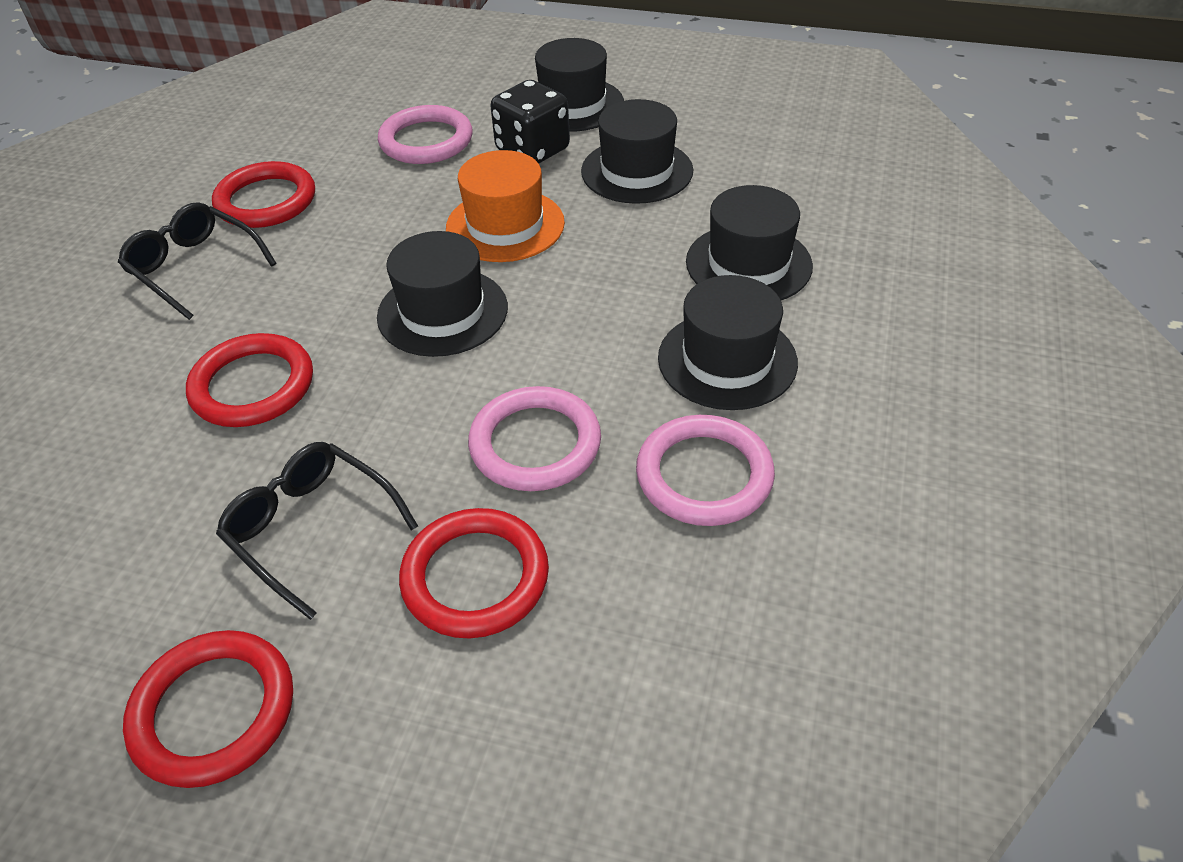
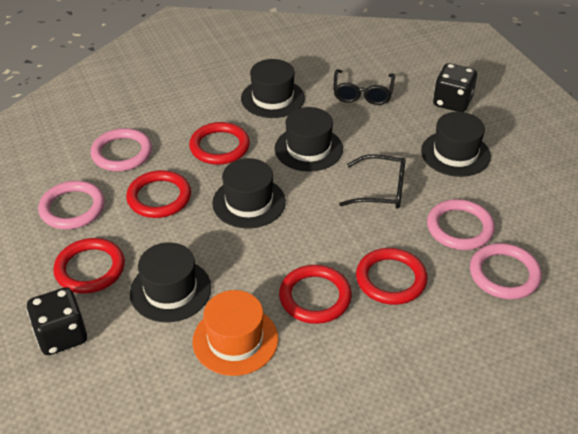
black dice: [491,80,570,163] = 1 -> [27,287,87,355] [433,63,477,112] = 2
pink ring: [378,105,473,164] [468,386,601,491] [636,415,775,526] = 3 -> [38,181,105,229] [91,128,152,171] [427,199,495,250] [470,243,542,299] = 4
red ring: [123,630,293,788] [186,333,313,427] [212,161,315,228] [399,508,549,639] = 4 -> [53,238,125,294] [126,170,191,218] [189,122,250,165] [279,265,352,324] [356,248,427,305] = 5

